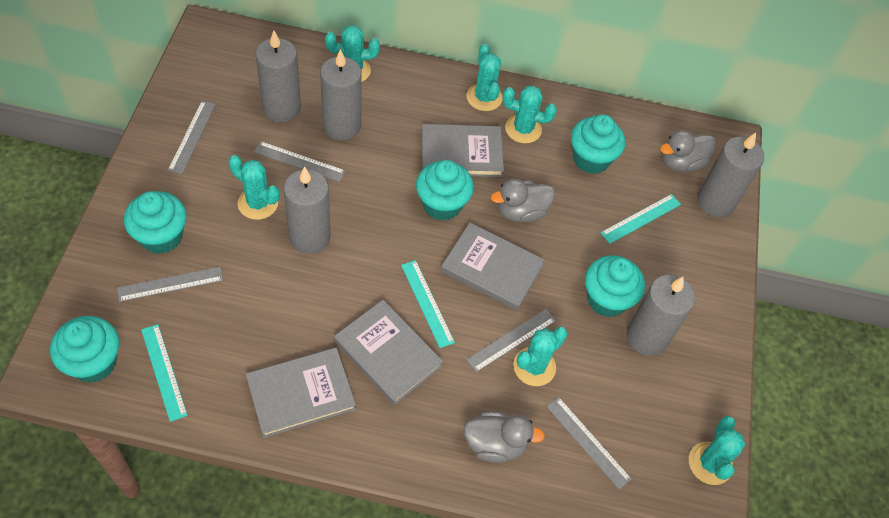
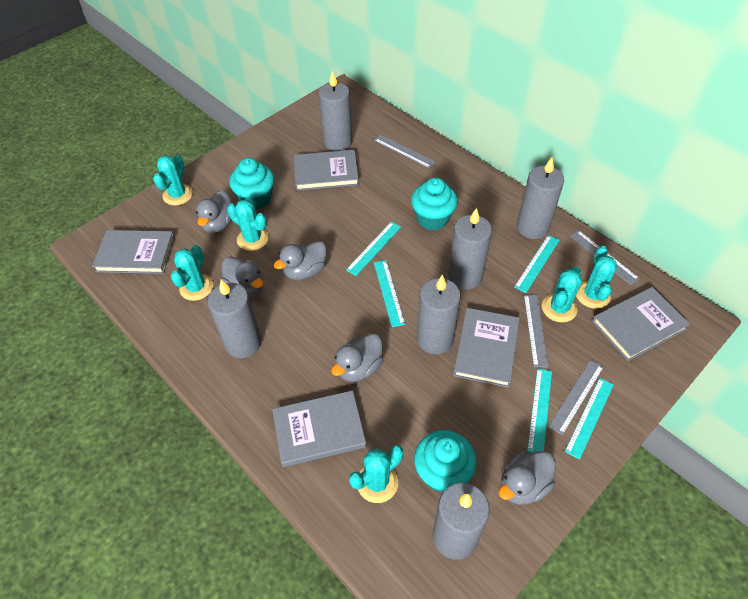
grey book: [246,348,356,438] [334,300,443,405] [422,124,504,177] [441,223,545,310] = 4 -> [92,230,175,274] [272,390,366,467] [294,150,359,191] [453,308,520,388] [592,287,690,361] = 5
grey candle: [255,31,301,122] [284,166,331,254] [320,49,362,140] [627,275,695,356] [697,133,764,217] = 5 -> [208,280,262,358] [319,71,353,151] [417,275,461,354] [433,483,489,560] [448,208,492,289] [517,157,564,239] = 6
grey duck: [464,411,545,463] [491,179,555,222] [660,130,716,172] = 3 -> [196,190,233,233] [221,256,264,298] [274,241,327,280] [331,333,384,382] [498,451,556,505] = 5
grey ruler: [117,267,223,302] [168,101,216,174] [254,141,345,182] [466,309,556,372] [546,397,632,490] = 5 -> [374,135,436,168] [524,295,548,368] [549,360,604,435] [570,230,640,285] = 4
turquoise cupcake: [50,316,119,383] [124,191,186,254] [416,160,474,221] [571,114,625,174] [585,255,645,317] = 5 -> [229,158,274,210] [411,178,458,230] [414,430,477,493] = 3
turquoise ruler: [141,324,188,422] [401,260,455,348] [600,194,681,244] = 3 -> [346,222,401,276] [374,260,405,327] [514,235,560,293] [527,368,552,453] [565,378,614,460] = 5

